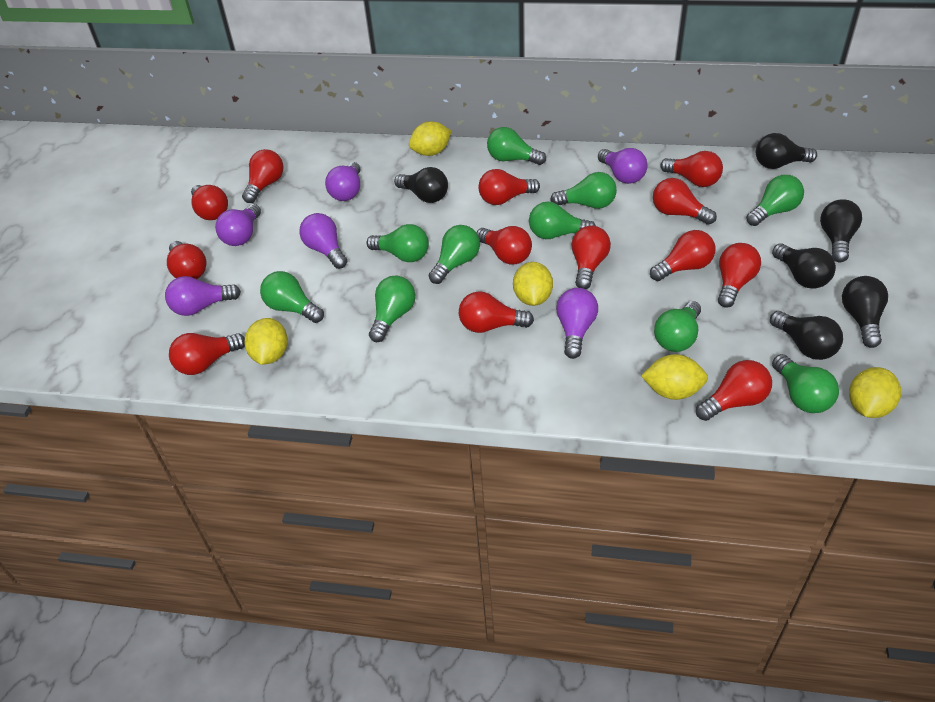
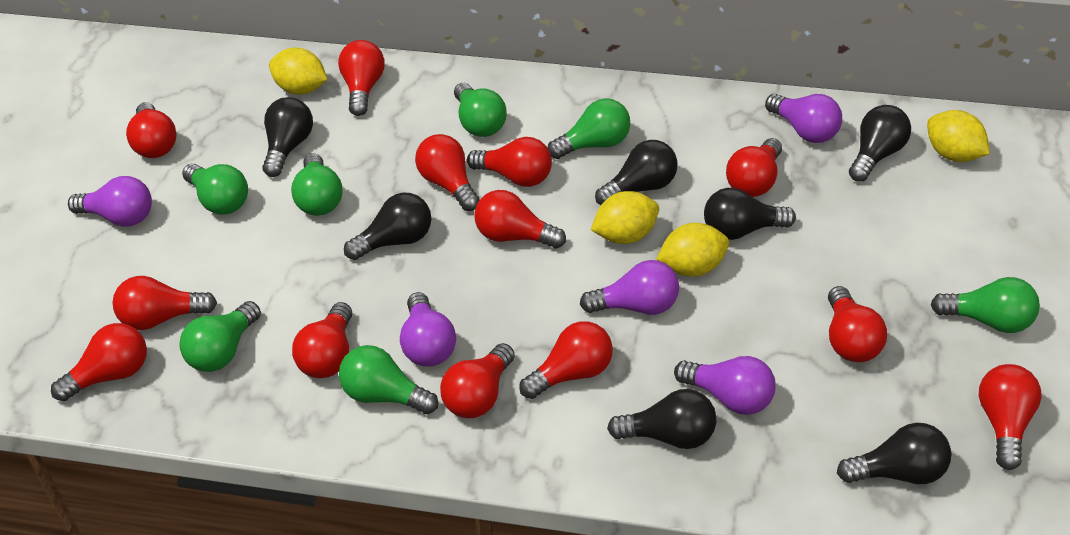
black light bulb: [394,167,448,203] [756,133,817,169] [770,311,843,360] [772,243,836,289] [820,199,862,262] [842,276,888,348] = 6 -> [262,97,313,177] [344,193,431,260] [595,140,678,205] [607,389,716,449] [704,188,796,240] [837,423,952,484] [849,105,911,182] = 7
green light bulb: [260,271,324,323] [366,224,429,262] [369,276,415,342] [429,225,480,284] [487,127,546,165] [529,201,596,239] [550,172,617,209] [654,301,701,352] [746,175,804,226] [772,354,839,413] = 10 -> [179,301,261,372] [182,164,248,215] [291,153,342,216] [339,345,438,414] [454,83,507,137] [548,98,630,159] [931,277,1040,333] = 7
purple light bulb: [165,276,241,316] [215,204,261,246] [299,213,347,269] [325,162,360,201] [556,288,598,359] [598,148,647,184] = 6 -> [68,176,152,227] [400,292,456,367] [580,260,679,315] [674,356,776,415] [765,94,842,143] = 5
yellow lemon: [244,318,288,365] [409,121,452,156] [513,262,553,306] [641,354,708,400] [849,367,901,418] = 5 -> [269,48,328,95] [591,191,659,244] [656,223,729,277] [927,110,990,162] = 4

